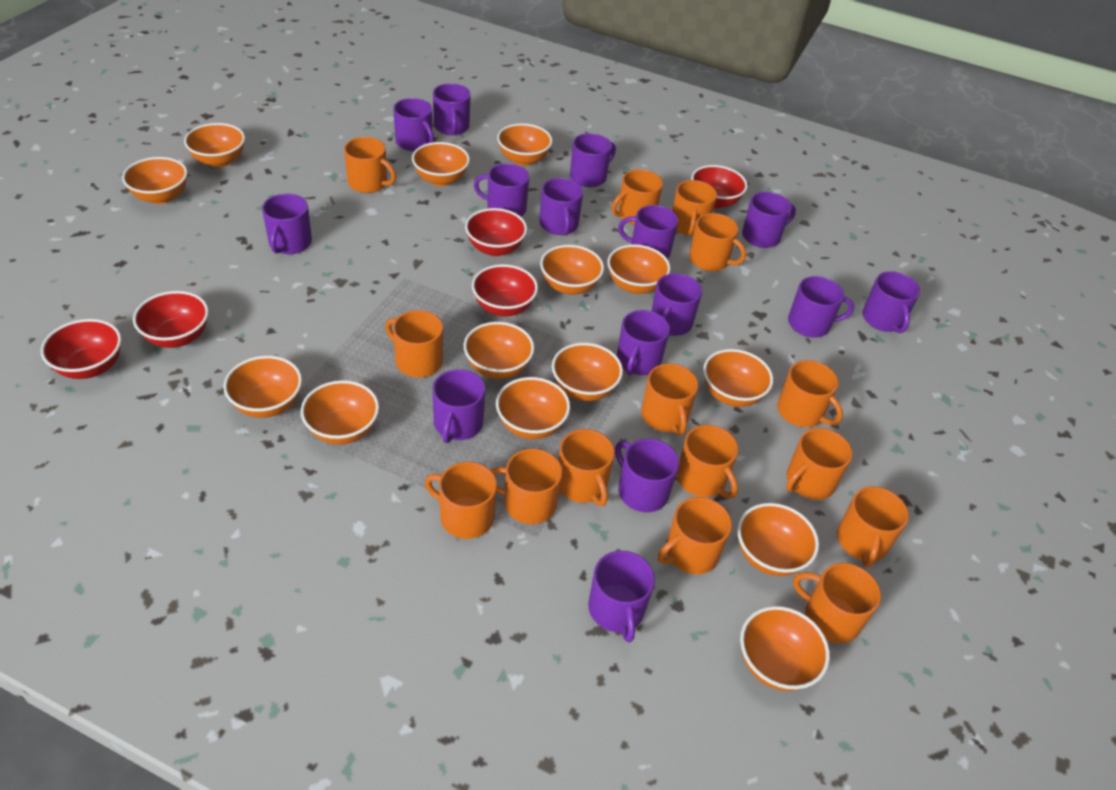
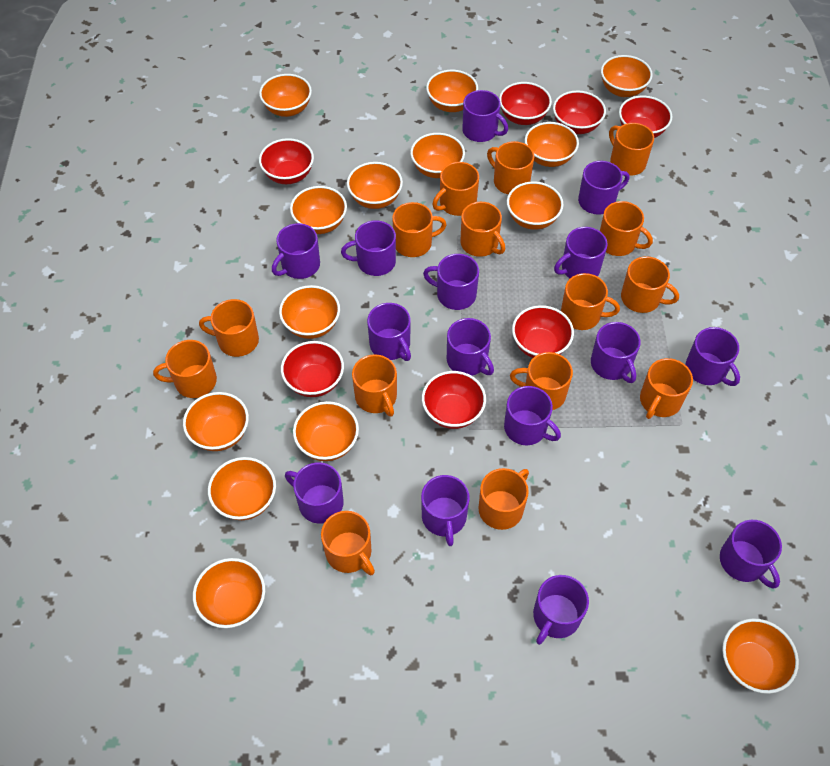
red bowl: [41,319,122,379] [133,291,209,348] [465,208,527,256] [472,264,538,316] [691,165,748,209] = 5 -> [259,138,314,184] [281,341,344,397] [422,371,486,429] [499,82,552,125] [512,305,574,358] [553,90,606,134] [619,96,672,138] = 7

